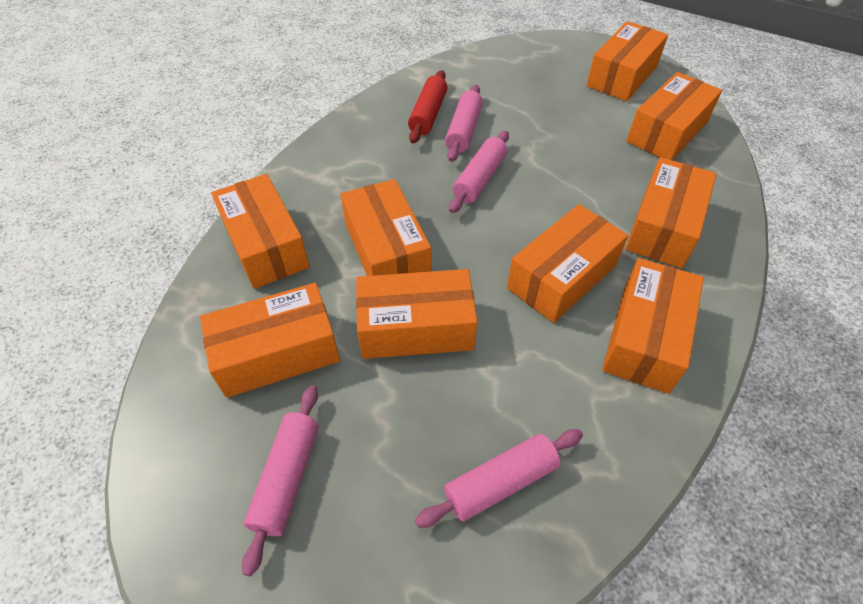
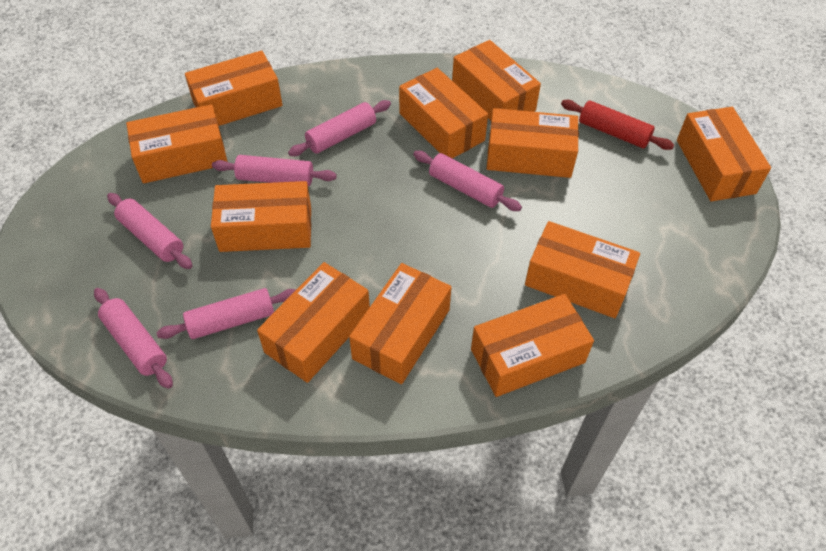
orange box: [200,283,340,398] [211,174,310,289] [341,179,431,276] [356,269,478,359] [507,204,628,323] [586,21,668,101] [602,258,704,394] [625,157,716,268] [626,72,722,160] = 9 -> [126,104,228,183] [185,50,282,126] [211,181,311,252] [257,262,370,383] [349,263,451,384] [399,68,488,159] [452,40,541,120] [471,294,594,397] [486,108,579,178] [525,221,640,318] [677,107,771,201] = 11
pink rolling pin: [242,385,319,577] [415,429,583,528] [445,85,483,162] [449,131,509,213] = 4 -> [94,288,173,389] [107,193,192,269] [156,288,296,339] [212,155,337,186] [288,100,391,156] [413,151,522,211] = 6

